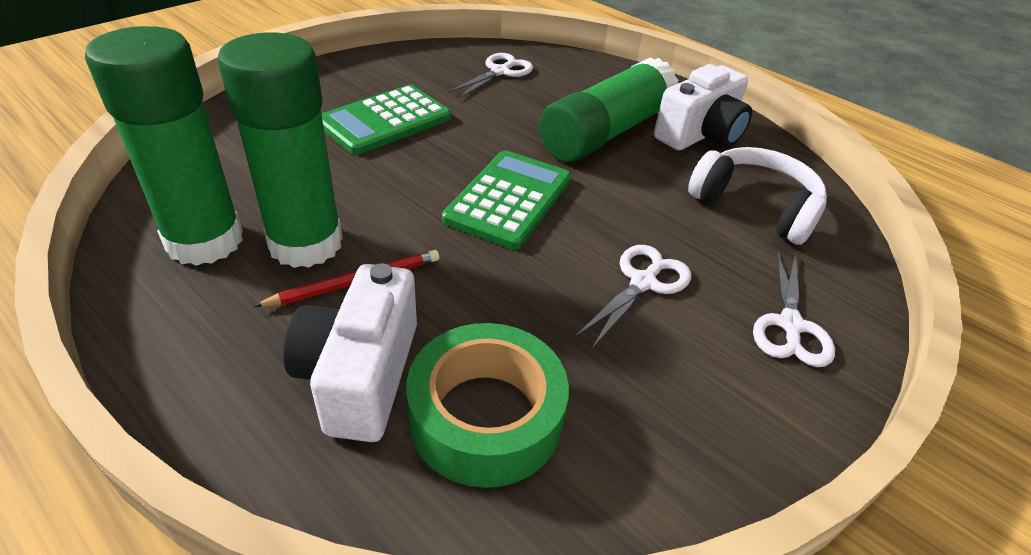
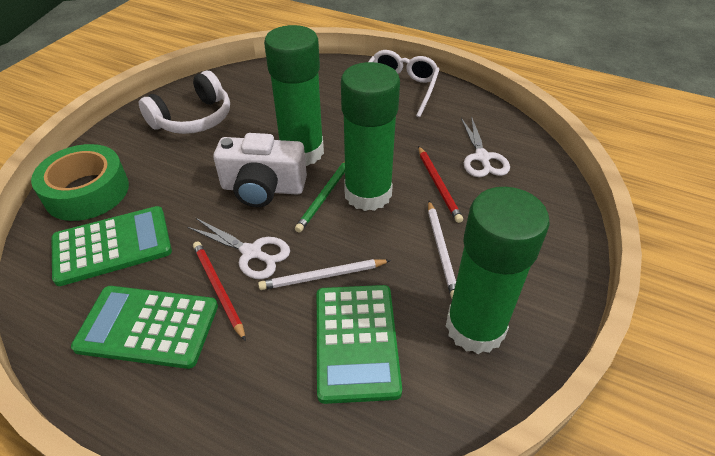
green calculator: [321,85,451,155] [442,150,571,249] = 2 -> [51,206,172,286] [71,286,218,369] [317,285,402,404] = 3
green pencil: none = 0 -> [295,162,345,233] = 1
red pencil: [254,250,439,307] = 1 -> [193,241,246,341] [418,146,463,223] = 2
white camera: [283,263,417,442] [654,64,752,150] = 2 -> [213,133,307,207] = 1
white glasses: none = 0 -> [368,50,440,117] = 1
white pencil: none = 0 -> [258,259,391,290] [428,201,456,298] = 2
white scissors: [448,53,533,99] [575,245,691,348] [753,250,835,367] = 3 -> [187,218,290,279] [461,116,510,177] = 2

